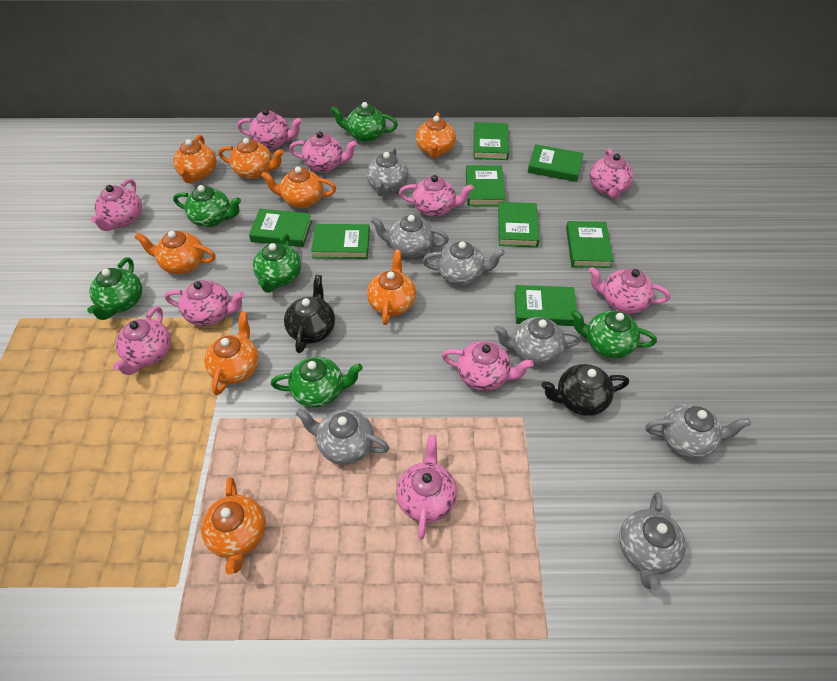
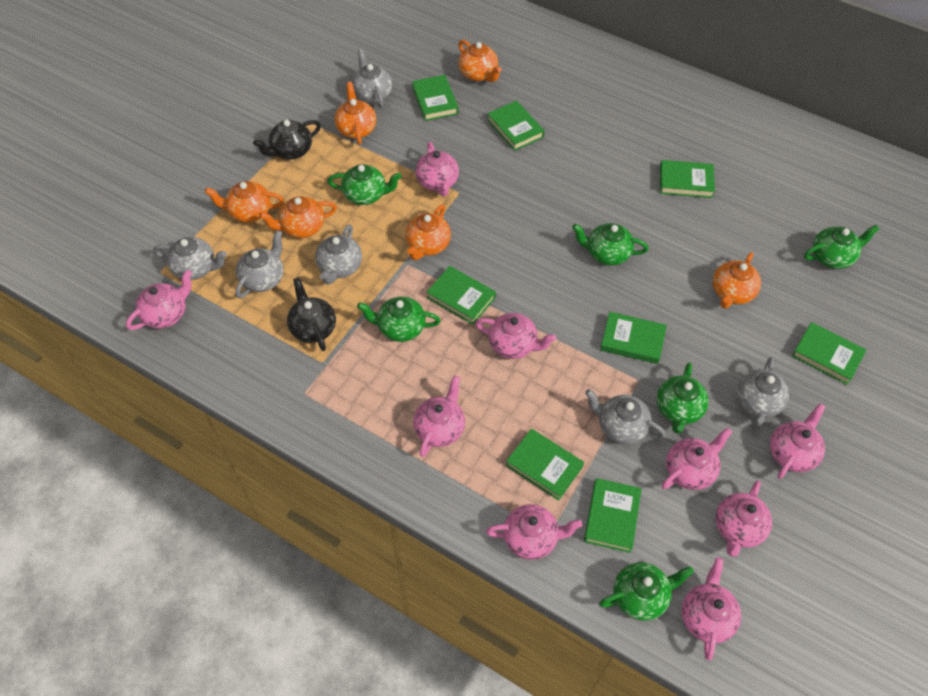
grey teapot: [296,408,389,465] [366,147,409,197] [371,215,449,258] [422,241,505,285] [494,317,581,365] [619,492,686,591] [645,403,751,458] = 7 -> [154,237,227,280] [235,230,284,298] [315,224,362,285] [352,49,392,108] [585,389,666,445] [736,357,789,426] = 6
orange teapot: [134,231,215,274] [173,135,217,183] [201,477,266,575] [204,312,259,395] [218,138,284,179] [261,166,336,208] [367,250,416,325] [416,112,456,159] = 8 -> [205,181,284,223] [259,196,337,238] [334,82,376,145] [405,204,451,260] [458,40,502,82] [713,252,761,309] = 6
pink teapot: [90,179,142,231] [113,306,171,375] [165,280,245,326] [237,109,302,149] [289,131,357,172] [396,435,457,539] [399,175,474,217] [442,341,534,391] [588,267,670,314] [590,149,633,199] = 10 -> [126,270,192,330] [413,376,465,457] [415,142,459,196] [475,313,556,359] [486,504,582,560] [662,428,732,490] [682,557,741,660] [715,481,772,557] [770,403,826,479] = 9

